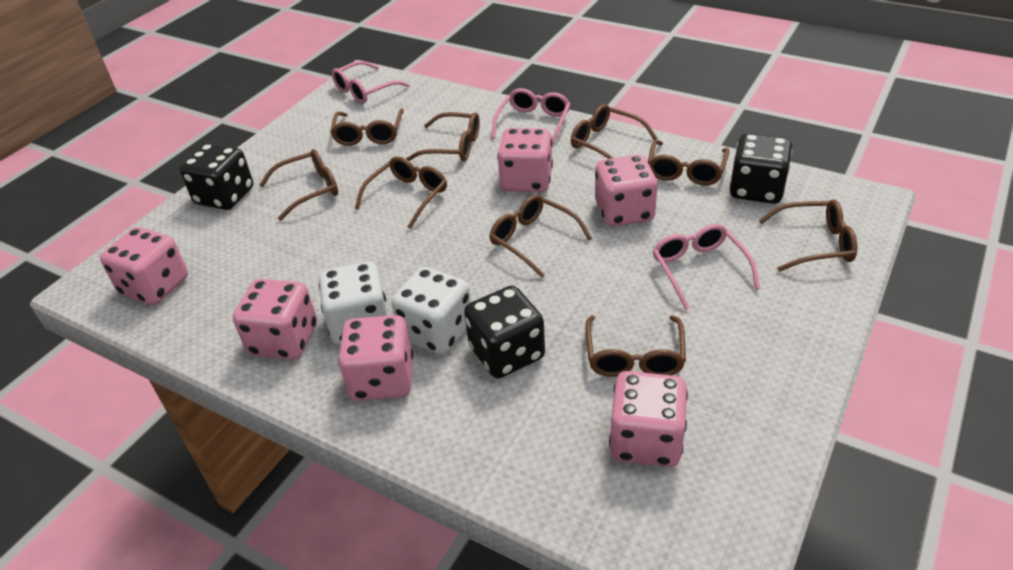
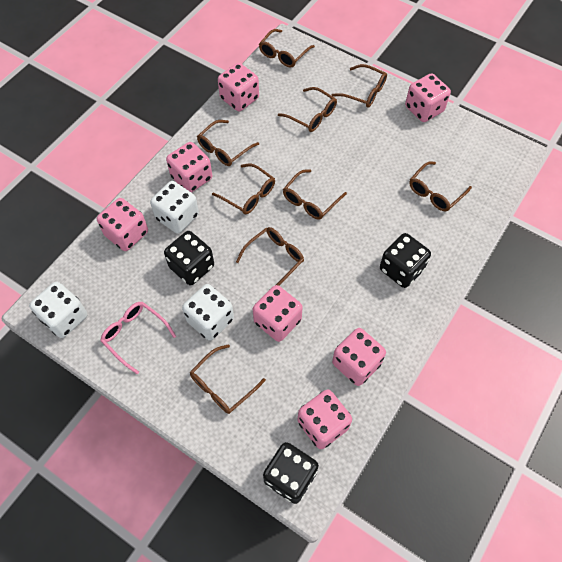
pink dice: [100,227,188,305] [233,279,317,360] [338,315,413,401] [497,128,553,192] [595,155,658,227] [609,371,688,467] = 6 -> [97,198,148,251] [166,142,212,193] [218,63,259,112] [253,285,303,342] [298,389,352,449] [332,328,386,386] [405,73,451,122] = 7
pink glasses: [332,61,410,104] [492,88,570,147] [652,224,760,310] = 3 -> [100,302,176,374] = 1
white dice: [319,262,388,345] [391,267,471,355] = 2 -> [29,282,87,338] [150,181,199,234] [182,284,234,341] = 3

